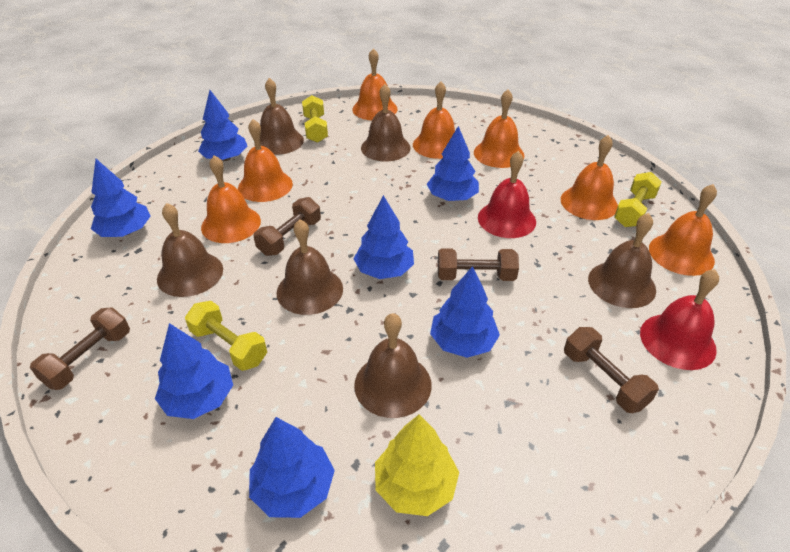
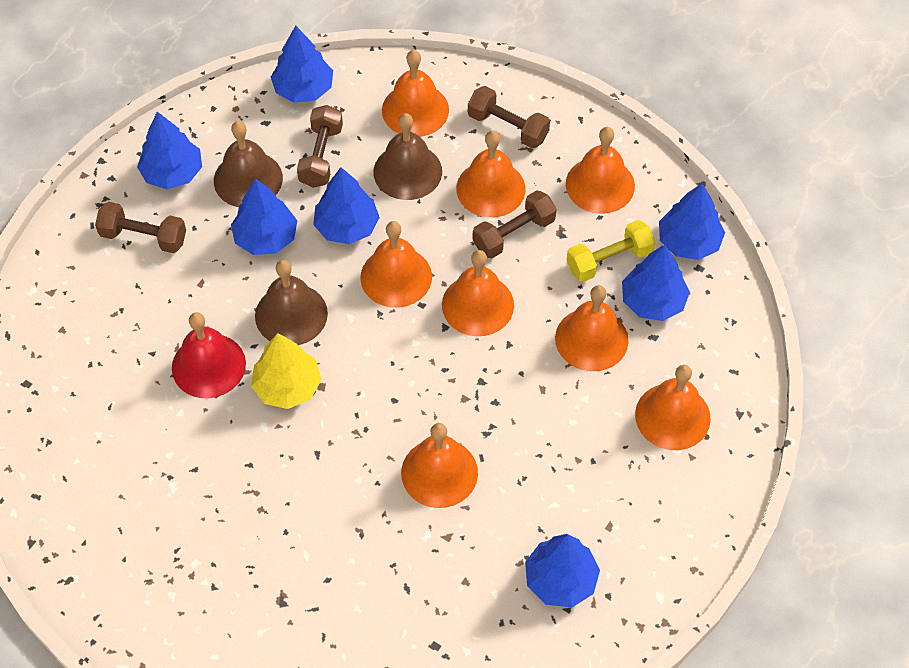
brown bell: [157,203,223,297] [254,78,304,155] [277,219,343,315] [354,313,432,418] [361,84,411,162] [588,213,656,308] = 6 -> [214,121,283,207] [255,260,328,345] [374,113,442,200] = 3
orange bell: [201,155,261,243] [238,119,293,202] [352,48,397,120] [413,82,455,159] [474,90,524,168] [561,135,618,220] [649,184,717,276] = 7 -> [360,221,432,308] [382,50,449,137] [401,423,478,508] [442,250,514,336] [456,131,526,217] [555,285,628,371] [566,127,635,214] [635,365,711,450] = 8
red bell: [478,151,536,238] [640,269,719,370] = 2 -> [172,312,246,398] = 1
yellow dumbbell: [185,301,267,371] [302,95,328,143] [614,172,662,227] = 3 -> [567,220,655,282] = 1

